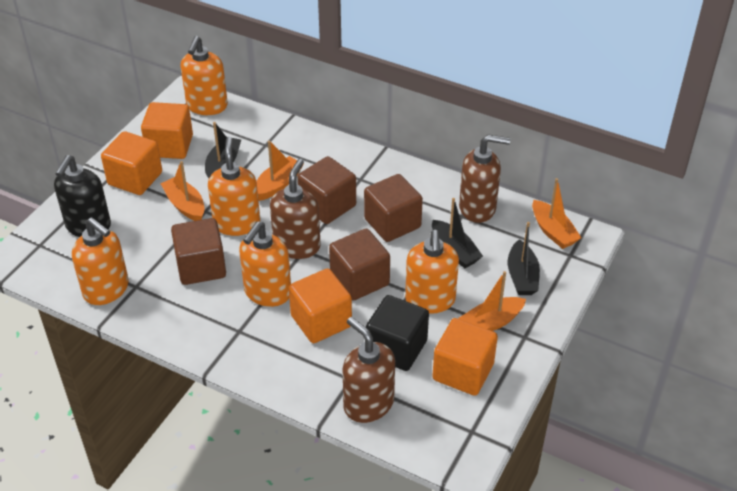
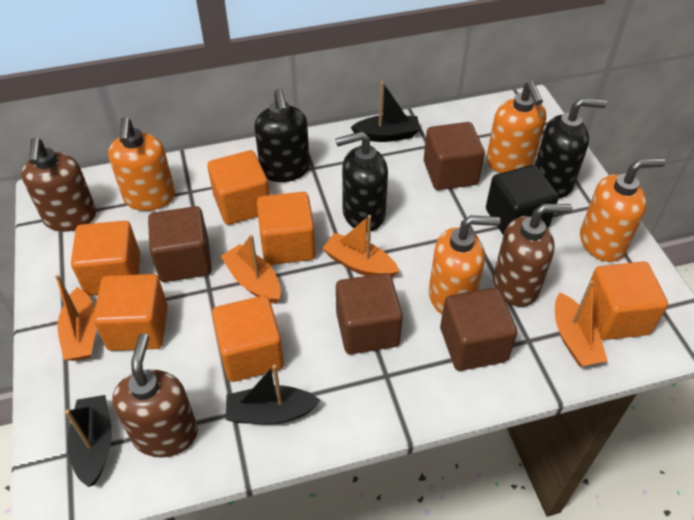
black soap dispenser: [54,155,111,237] = 1 -> [255,89,310,182] [335,131,388,231] [535,98,607,198] = 3
orange cube: [101,131,162,195] [141,102,193,159] [289,268,352,343] [432,318,498,396] = 4 -> [71,221,140,296] [93,274,168,351] [207,150,269,225] [212,296,284,382] [257,192,315,265] [591,261,668,340] = 6
orange soap dispenser: [72,217,129,305] [181,36,228,115] [208,137,260,236] [239,222,291,307] [405,230,459,314] = 5 -> [108,117,175,211] [429,215,500,314] [486,81,546,173] [580,158,665,262] = 4

